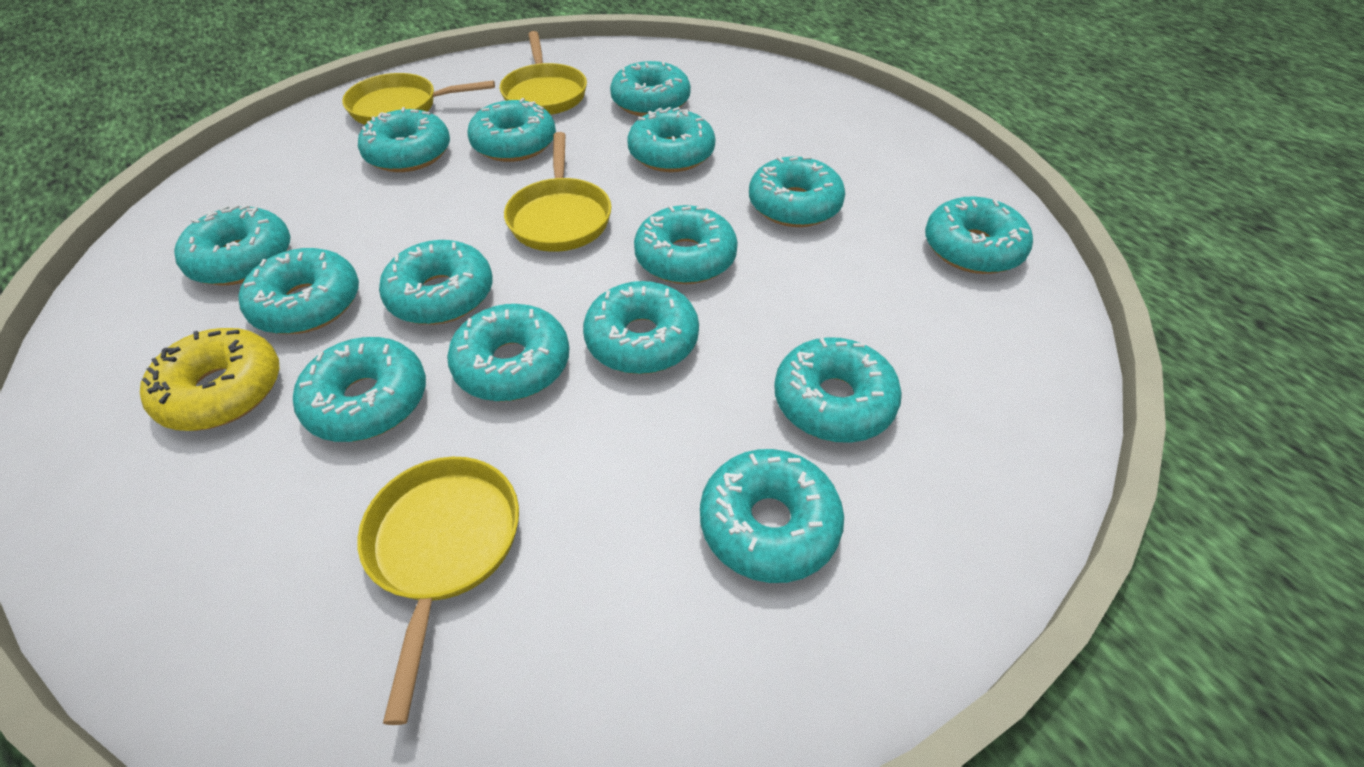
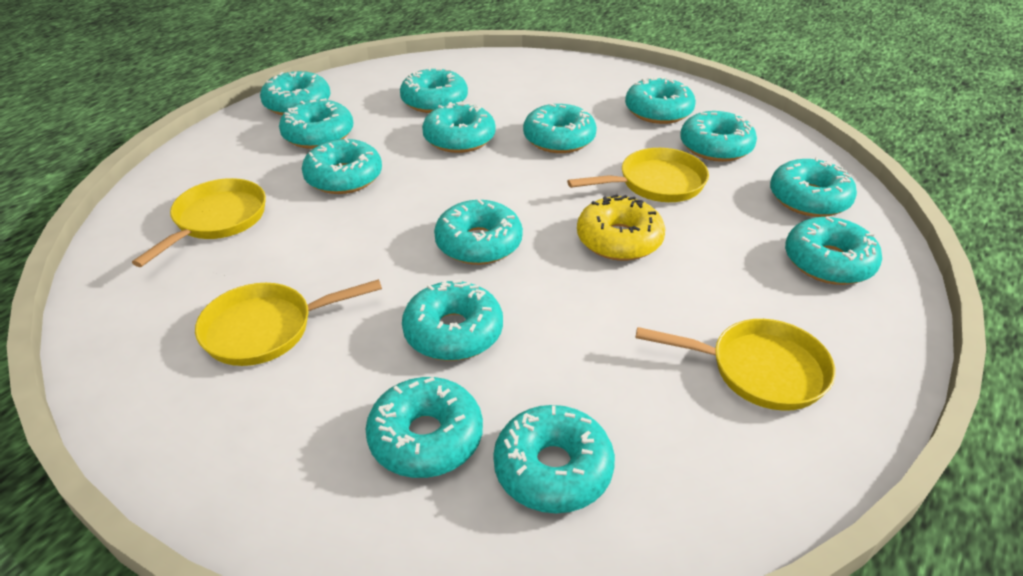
turquoise donut: [174,205,290,285] [238,248,359,334] [293,337,426,442] [358,107,450,172] [379,240,493,325] [447,304,569,402] [467,98,556,162] [583,281,699,374] [610,61,691,116] [627,107,715,172] [634,205,738,284] [700,449,844,583] [749,156,845,227] [774,337,902,443] [925,196,1033,274] = 15 -> [260,71,330,115] [279,98,353,149] [302,138,382,194] [366,377,483,478] [400,67,468,113] [402,279,503,361] [422,101,496,153] [434,199,523,265] [493,405,615,513] [523,103,597,153] [625,76,696,124] [680,111,757,162] [770,157,857,217] [785,217,882,285] = 14

